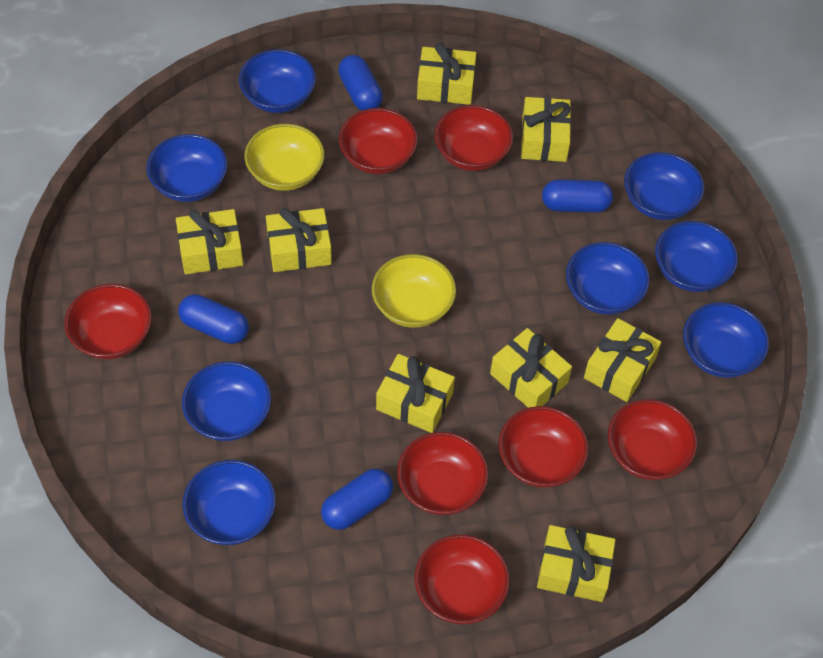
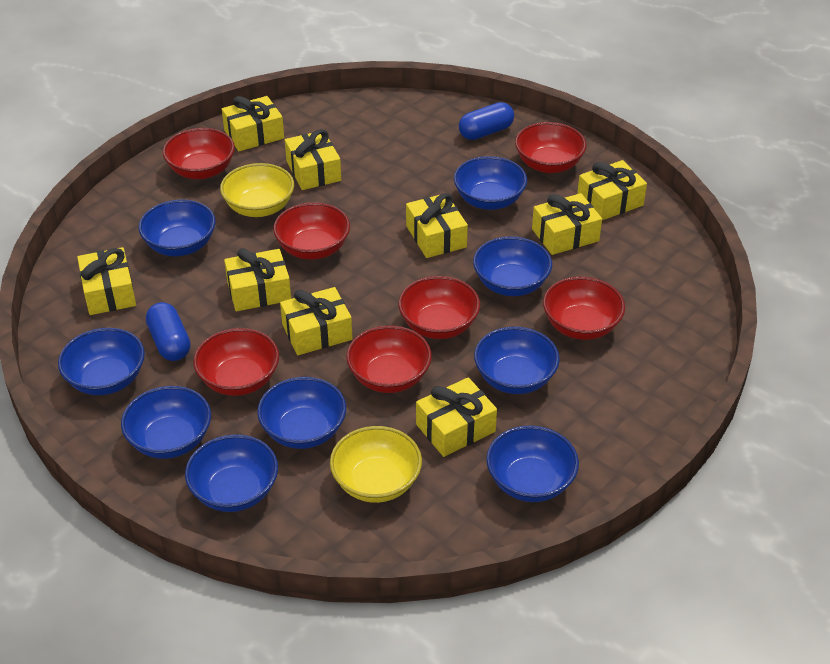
blue bowl: [147,134,228,202] [182,362,271,441] [183,460,276,545] [239,49,316,113] [566,242,649,315] [624,152,704,220] [655,221,738,292] [683,302,769,378] = 8 -> [58,328,145,395] [121,386,211,459] [139,199,216,256] [185,434,278,512] [257,377,346,449] [454,156,527,210] [473,236,552,296] [474,327,560,394] [486,425,579,502] = 9
blue capsule: [178,294,249,344] [321,468,393,530] [338,55,383,111] [542,179,613,213] = 4 -> [146,302,191,361] [459,102,514,140] = 2
yellow gift: [176,209,243,274] [266,208,332,272] [376,354,455,433] [417,42,476,105] [490,328,572,408] [521,97,571,162] [537,525,615,602] [584,318,661,402] = 8 -> [77,247,136,315] [222,96,284,151] [224,248,291,311] [280,287,352,355] [285,129,341,190] [406,193,468,258] [416,377,497,457] [532,193,602,255] [577,160,647,220] = 9

